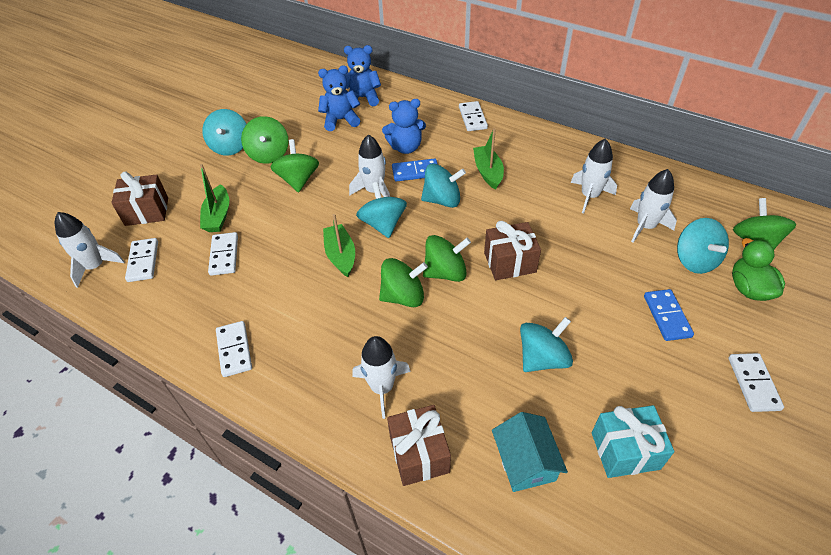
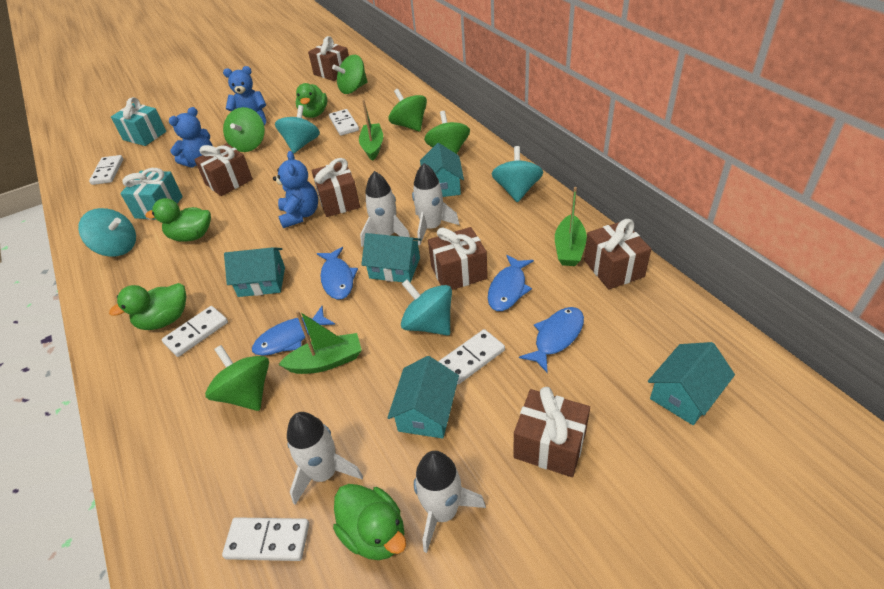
blue domino: [392,159,438,181] [644,289,694,341] = 2 -> none = 0
blue fish: none = 0 -> [252,306,335,356] [317,247,358,300] [488,255,534,311] [519,307,584,373] = 4
brown gift: [111,171,168,226] [387,405,451,486] [484,221,541,280] = 3 -> [194,143,253,196] [308,36,349,81] [311,158,360,217] [428,227,488,290] [513,387,590,477] [584,219,651,289] = 6
green duck: [732,238,785,301] = 1 -> [109,283,186,330] [145,198,211,242] [296,83,327,118] [333,484,406,560] = 4
turquoise gift: [592,405,675,478] = 1 -> [111,97,166,146] [120,168,183,220] = 2
turquoise house: [492,412,568,492] = 1 -> [224,247,285,297] [361,233,421,283] [387,356,459,439] [420,143,464,197] [648,342,735,425] = 5
turquoise spinning top: [202,109,246,156] [356,182,407,238] [421,163,466,208] [520,317,573,372] [677,218,729,274] = 5 -> [78,208,136,257] [275,105,320,153] [401,280,452,335] [492,146,543,203] = 4
white rocket: [55,212,125,288] [349,135,390,197] [352,336,411,419] [571,139,617,213] [630,169,677,242] = 5 -> [287,412,363,505] [360,171,410,247] [412,163,460,245] [414,451,486,553] = 4

